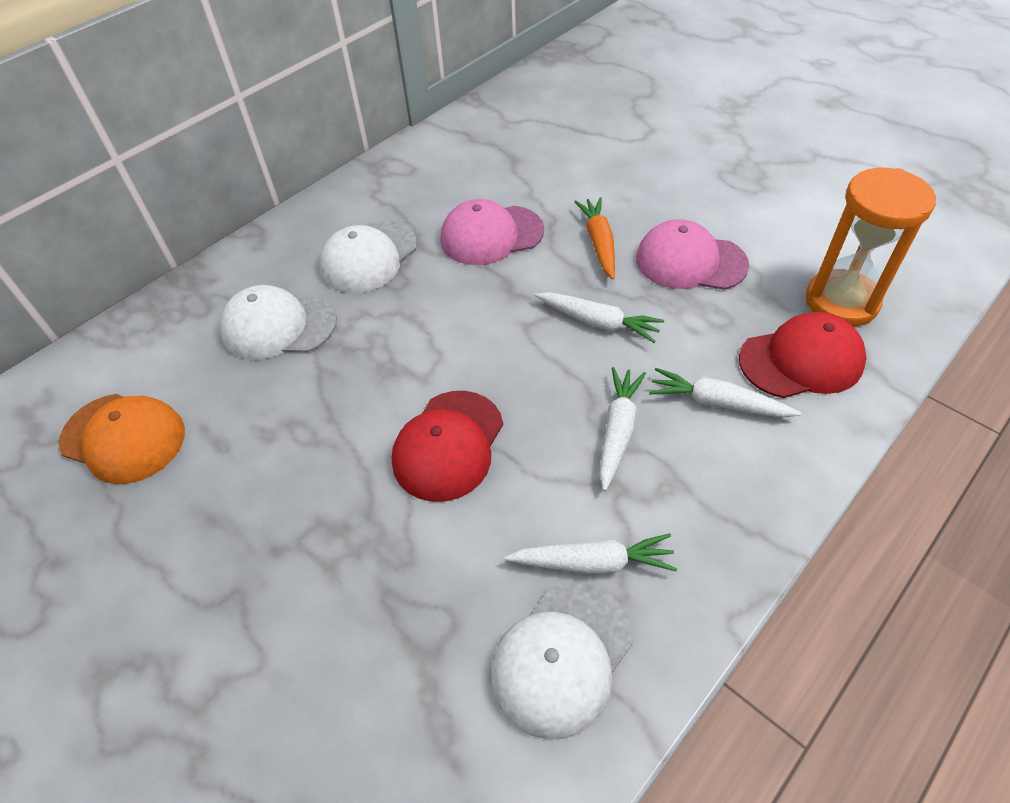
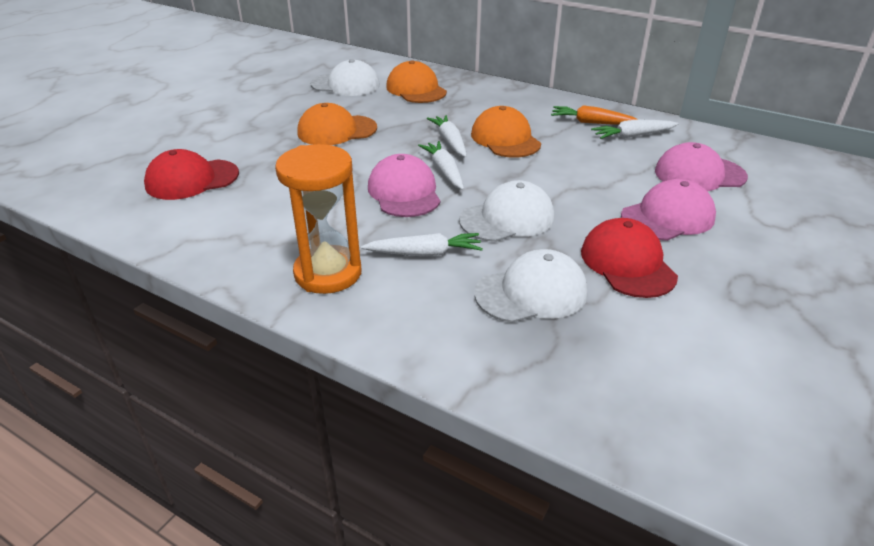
orange cap: [59,394,185,484] = 1 -> [297,103,377,145] [386,60,447,103] [471,106,541,158] = 3
pink cap: [440,199,544,265] [636,219,749,290] = 2 -> [368,154,441,217] [621,179,716,241] [655,142,748,191] = 3

